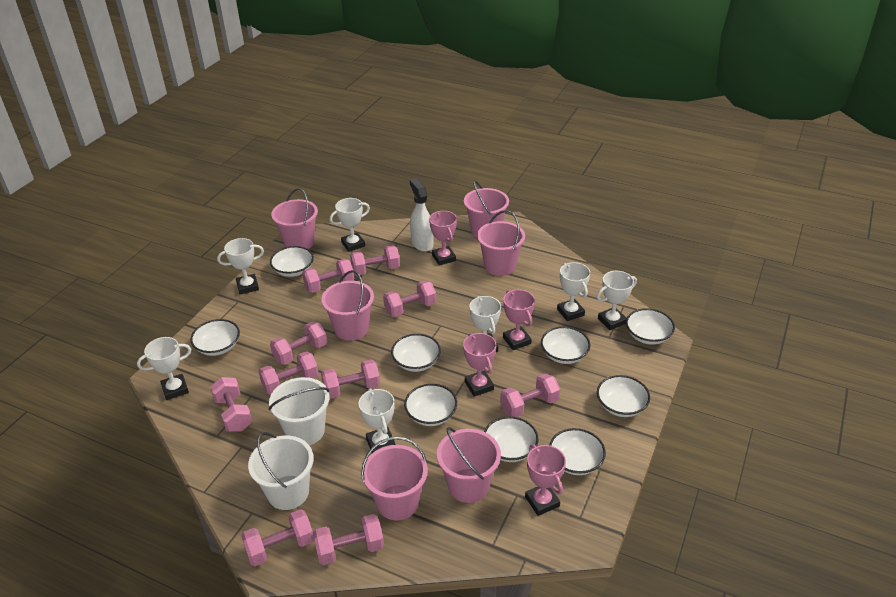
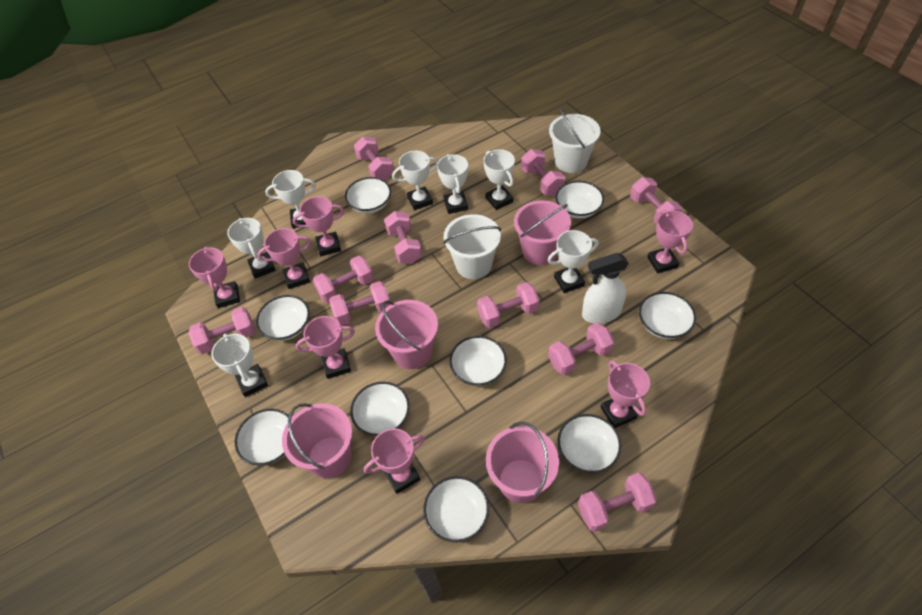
pink bucket: [271,188,318,249] [321,270,374,341] [361,436,428,520] [437,427,501,503] [464,180,509,238] [477,210,525,276] = 6 -> [282,403,352,478] [375,300,438,369] [486,421,559,503] [514,201,571,265] = 4
pink trophy: [429,211,457,266] [463,333,497,397] [503,290,535,350] [525,444,566,516] = 4 -> [189,247,240,308] [257,228,311,289] [293,196,344,256] [296,316,355,379] [364,429,425,494] [600,360,650,428] [647,210,693,273] = 7

